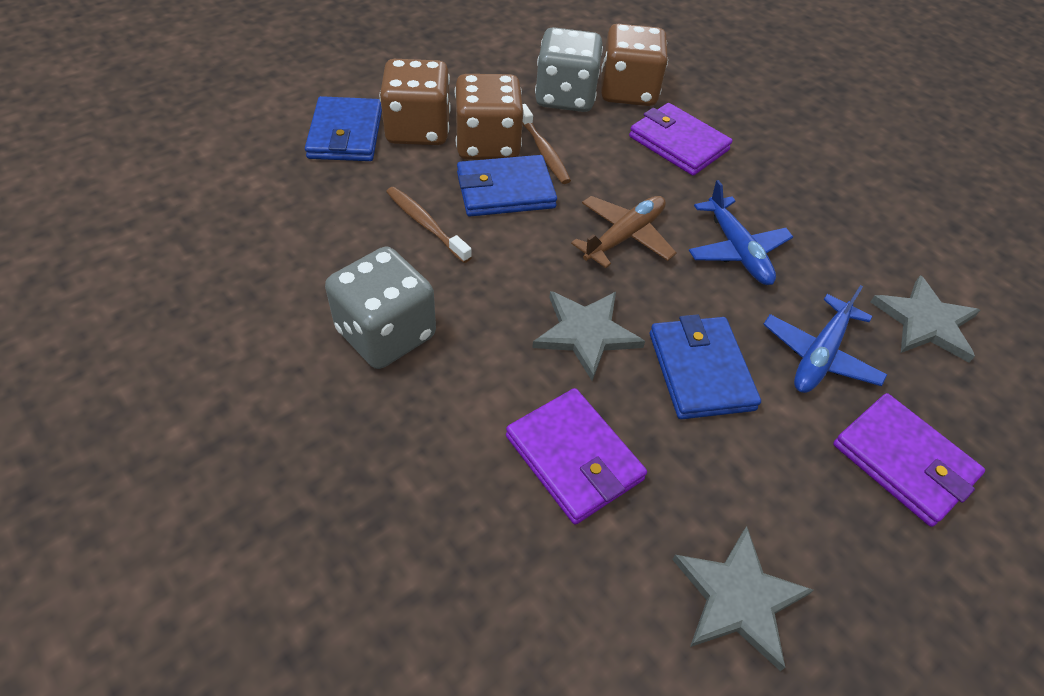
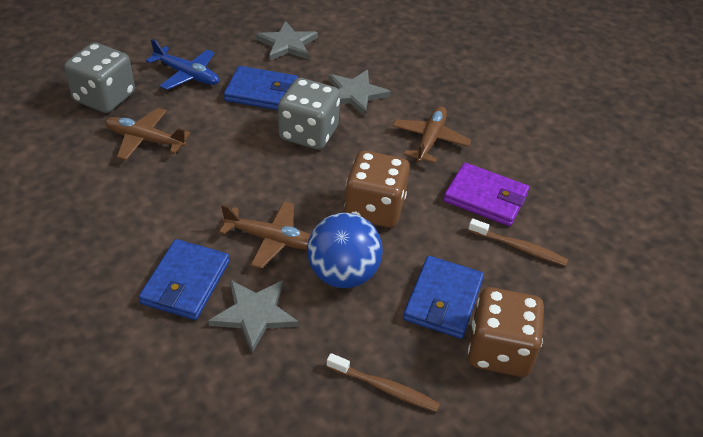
blue ball: none = 0 -> [307,213,383,288] = 1
blue plane: [689,180,793,285] [763,285,887,393] = 2 -> [146,39,219,90] = 1
brown dice: [380,59,451,145] [455,74,524,160] [601,23,668,106] = 3 -> [344,151,410,228] [468,287,544,377] = 2
brown plane: [571,196,677,268] = 1 -> [105,108,191,160] [219,201,310,269] [393,106,471,163] = 3
purple wallet: [506,388,647,525] [629,103,732,176] [833,393,985,527] = 3 -> [444,163,529,226] = 1

